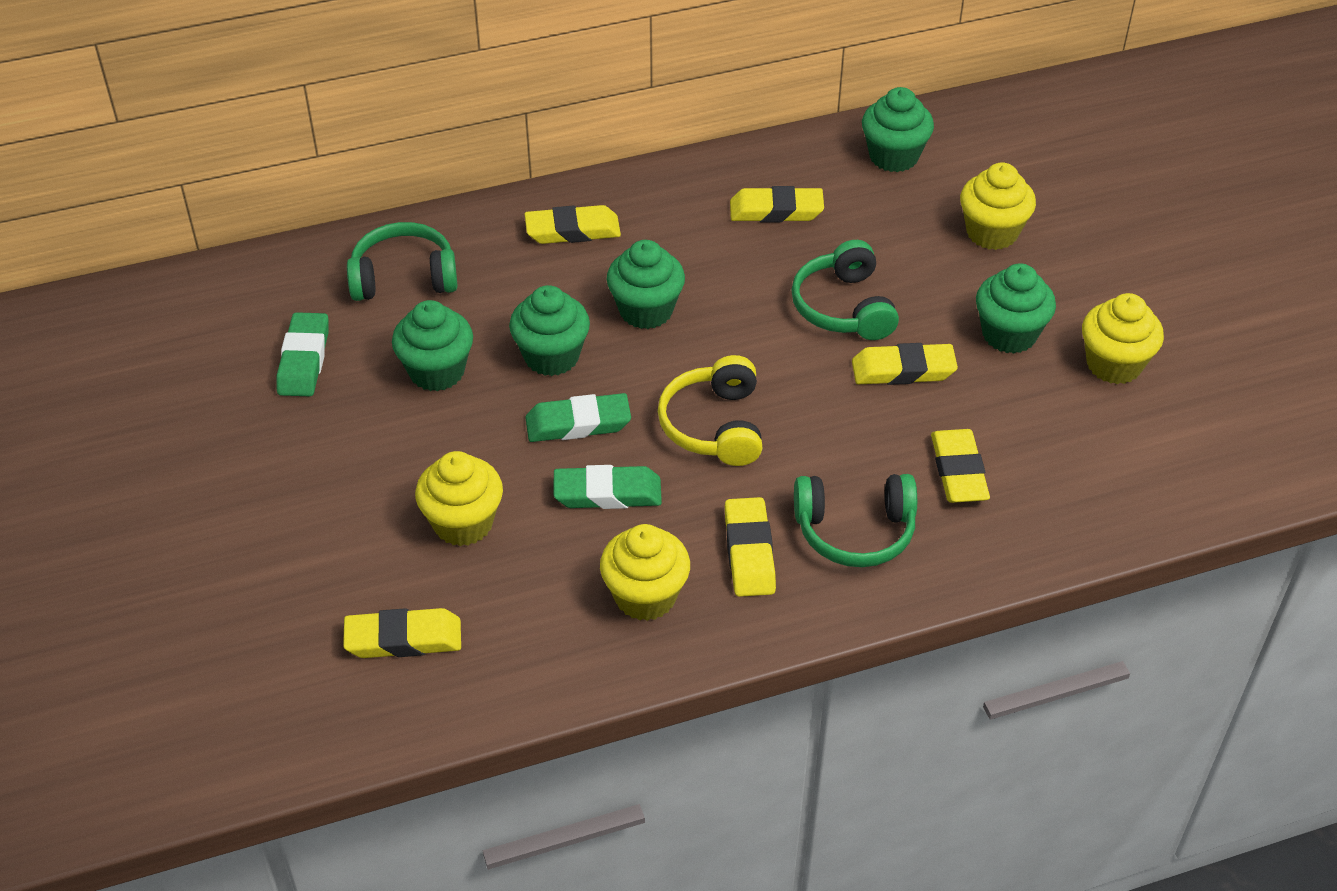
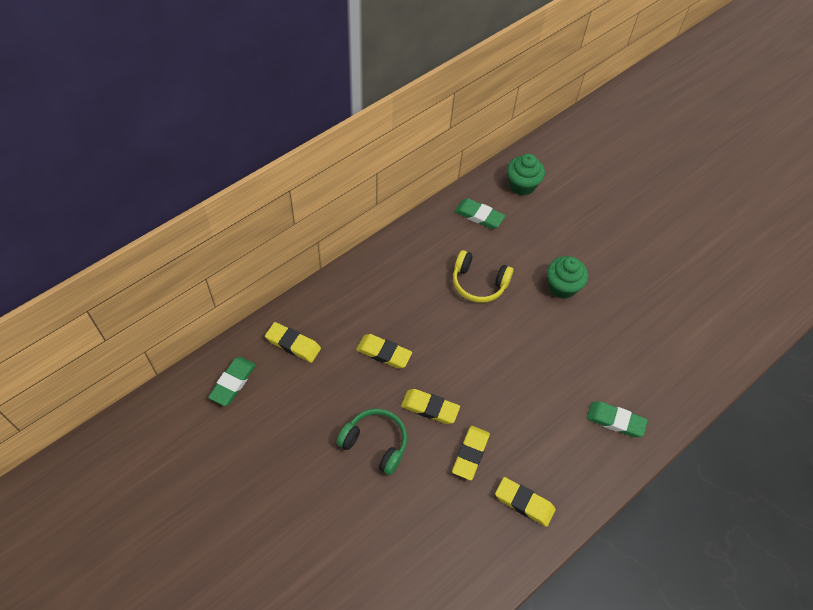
green cupcake: [392,300,473,391] [509,285,590,376] [607,240,685,329] [862,87,934,172] [976,263,1056,354] = 5 -> [507,154,545,196] [547,256,588,299] = 2
green headphones: [347,222,457,301] [791,240,899,340] [794,474,917,567] = 3 -> [336,409,407,475] = 1
yellow cupcake: [415,451,503,546] [600,524,690,621] [960,162,1036,250] [1082,293,1164,384] = 4 -> none = 0
yellow eraser: [343,608,461,658] [525,205,621,244] [725,497,776,597] [730,186,824,222] [852,343,958,385] [931,429,990,503] = 6 -> [265,322,321,363] [356,334,412,368] [401,389,460,424] [452,426,490,480] [495,477,556,527] = 5

